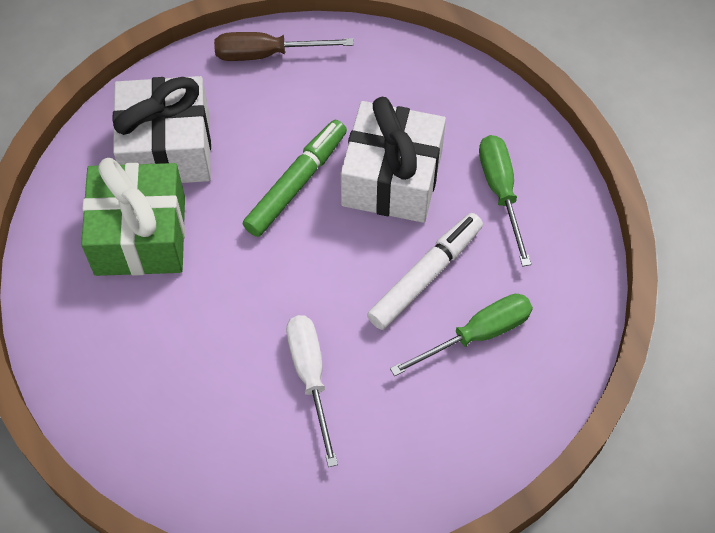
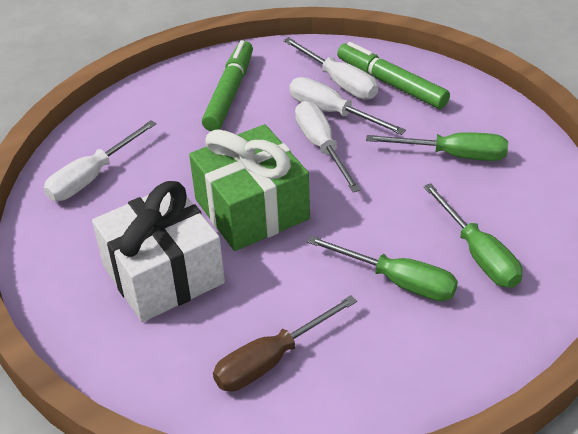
green marker: [243,120,347,237] = 1 -> [202,40,253,131] [337,42,450,109] = 2
green screwdriver: [390,294,533,376] [479,135,531,267] = 2 -> [307,236,458,301] [366,132,508,161] [423,183,522,288] = 3
white gift: [113,76,211,183] [341,97,446,223] = 2 -> [92,181,225,322] = 1
white marker: [367,213,483,330] = 1 -> none = 0
white screwdriver: [286,315,338,467] = 1 -> [44,120,156,201] [283,37,378,99] [289,77,406,135] [295,101,361,192] = 4

